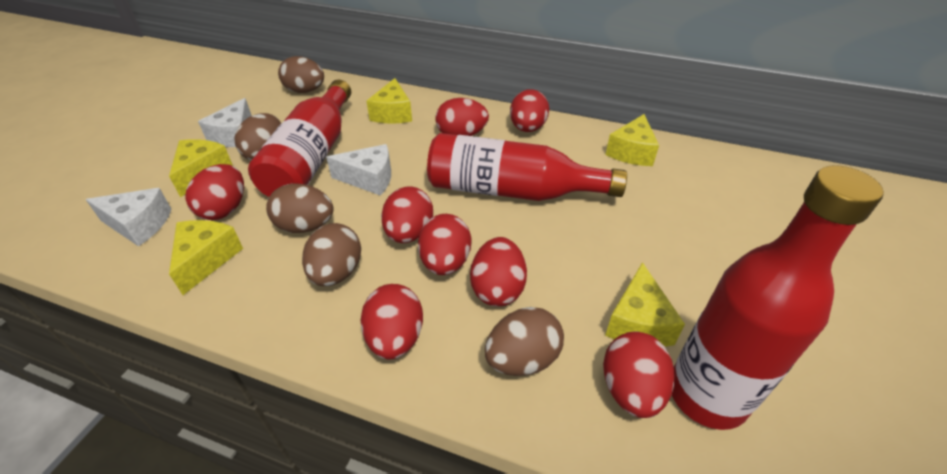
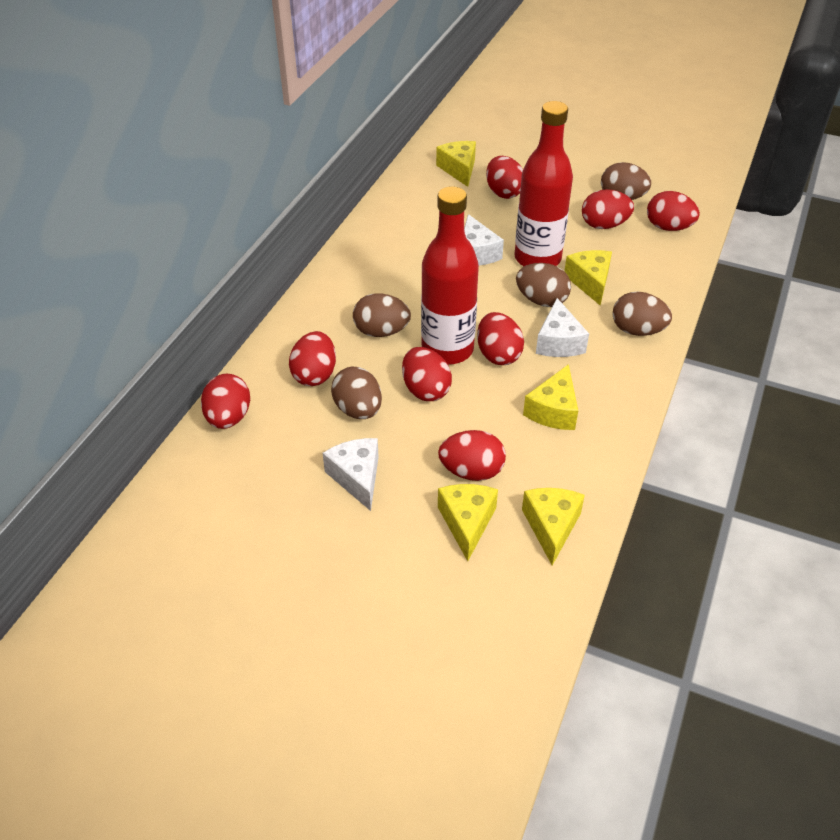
red bottle: [248,80,351,197] [427,133,627,201] [672,165,884,430] = 3 -> [421,186,479,365] [514,101,573,266] = 2

